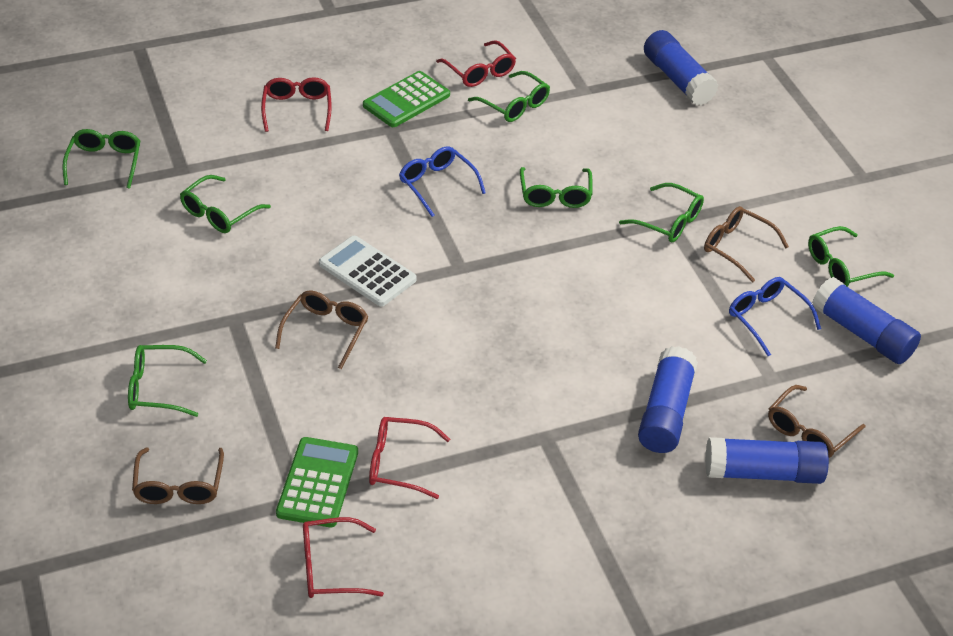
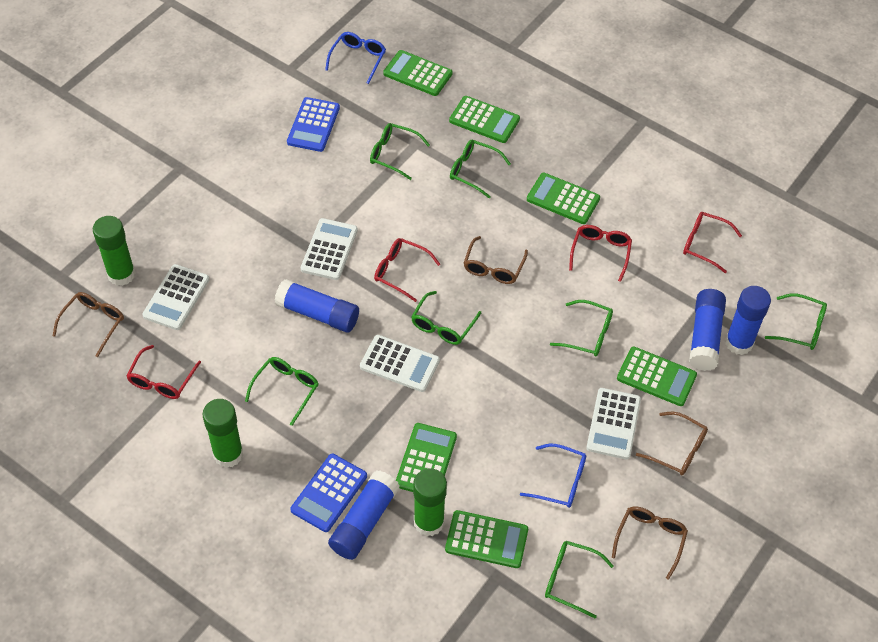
blue calculator: none = 0 -> [287,97,340,152] [290,454,367,532] = 2
green calculator: [276,437,358,527] [363,71,450,127] = 2 -> [383,50,452,96] [396,423,457,492] [445,510,528,568] [449,96,520,143] [527,173,600,224] [617,347,697,406] = 6
green glue stick: none = 0 -> [93,216,135,286] [202,399,243,468] [413,468,447,537] = 3
white calculator: [319,236,417,306] = 1 -> [142,264,209,330] [301,218,358,280] [360,335,440,392] [586,388,641,459] = 4

